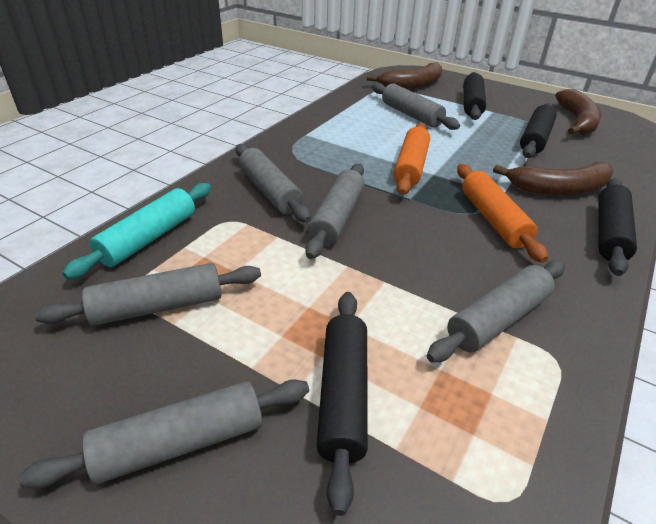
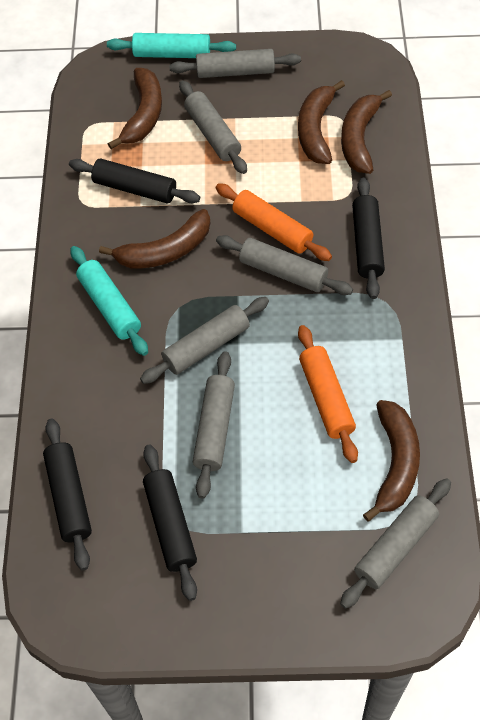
brown banana: [367,62,442,89] [493,162,613,196] [555,89,602,135] = 3 -> [99,209,210,268] [108,68,162,149] [298,80,345,164] [341,90,392,174] [363,400,420,522] = 5
turquoise rolling pin: [62,183,211,279] = 1 -> [70,246,148,356] [107,33,236,58] = 2

